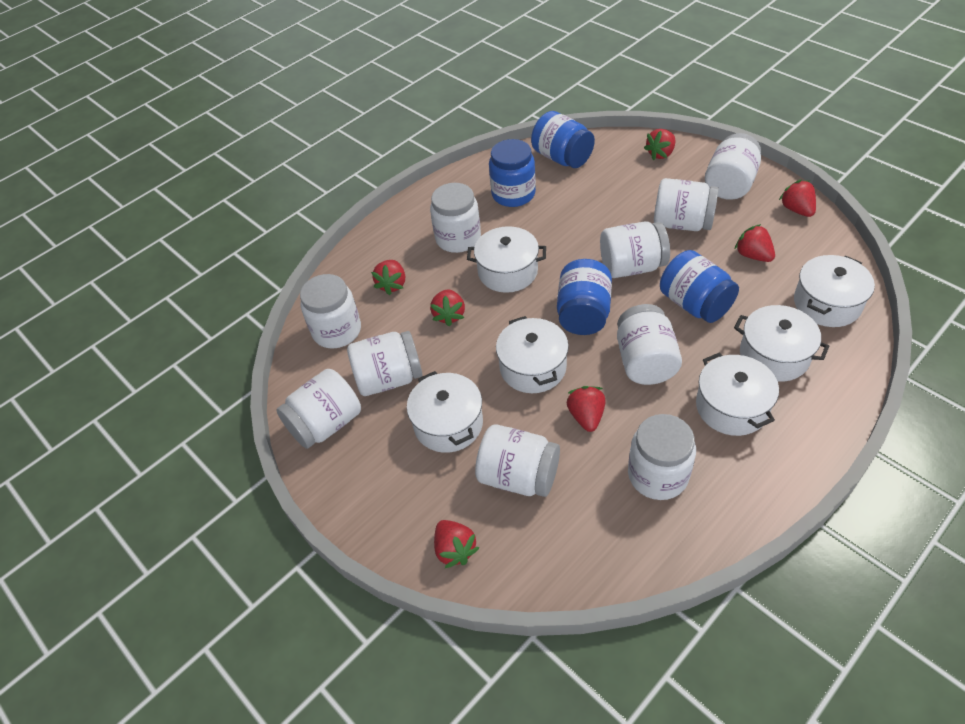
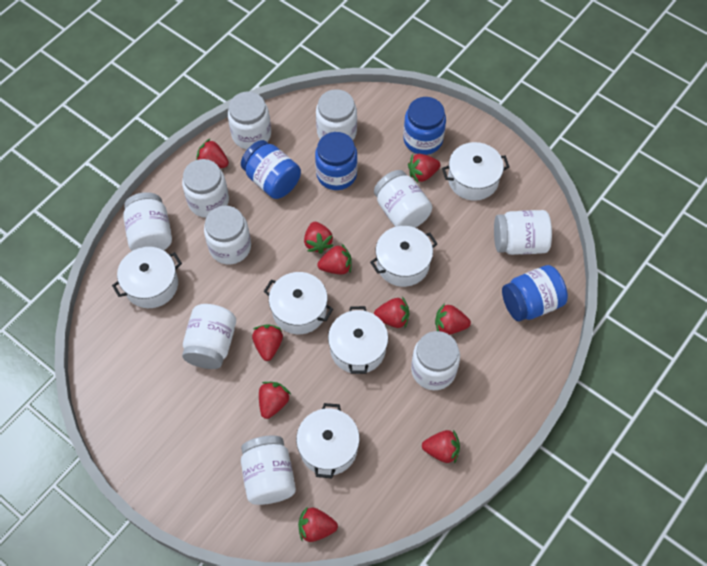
red strawberry: [371,260,405,295] [430,289,465,327] [434,520,479,568] [567,386,606,432] [644,129,675,160] [734,224,775,262] [779,180,816,217] = 7 -> [196,139,229,168] [252,324,283,361] [259,382,291,419] [298,507,338,542] [304,222,333,254] [317,243,352,274] [374,297,409,328] [408,154,441,182] [422,430,460,464] [435,303,471,335] = 10

